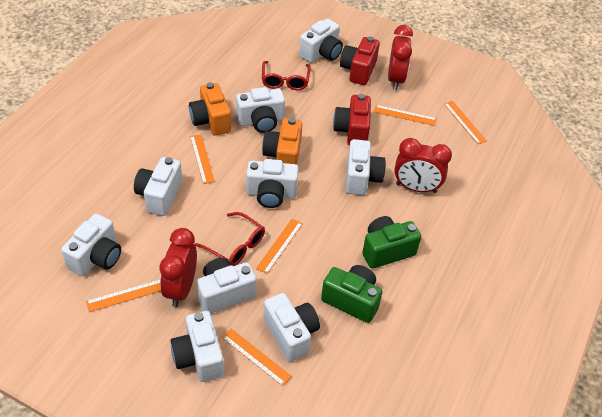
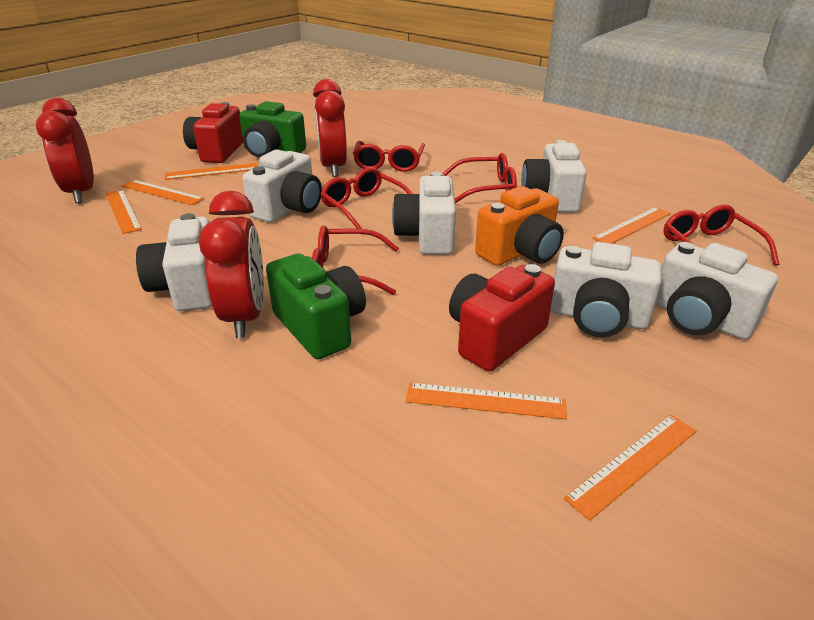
orange camera: [189,82,231,136] [262,118,302,165] = 2 -> [475,186,564,266] = 1
red glasses: [195,212,265,266] [262,61,311,90] = 2 -> [312,226,399,295] [320,167,412,229] [353,141,425,172] [442,153,517,203] [663,205,779,266] = 5
white camera: [61,214,121,276] [134,157,182,216] [171,311,224,382] [196,258,257,314] [236,87,285,133] [246,159,299,208] [263,293,320,362] [299,19,343,63] [345,139,386,195] = 9 -> [136,213,212,311] [242,150,322,222] [392,172,456,255] [521,140,587,213] [551,242,661,337] [655,242,778,339] = 6

